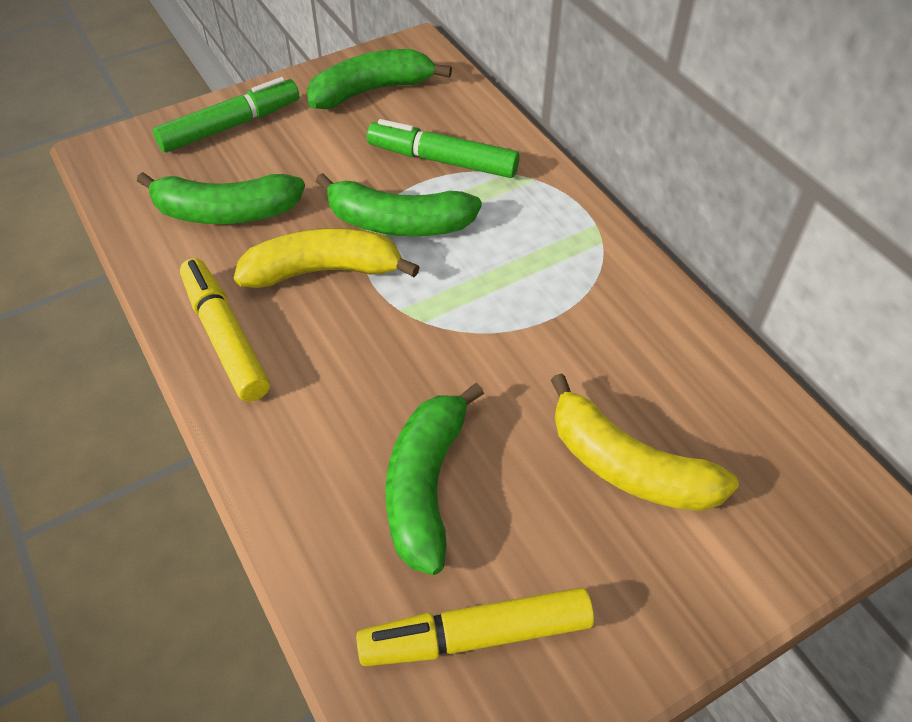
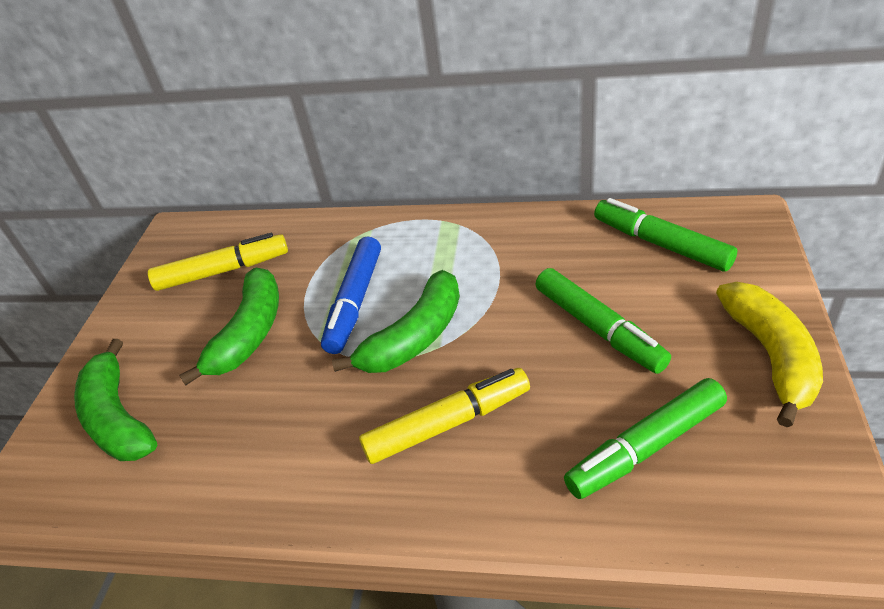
blue marker: none = 0 -> [321,236,381,354] = 1
green banana: [137,172,305,224] [307,49,452,109] [316,173,482,236] [386,383,484,575] = 4 -> [74,339,157,461] [179,268,279,385] [332,270,460,373] = 3
green marker: [153,77,299,152] [367,119,520,178] = 2 -> [536,268,671,374] [564,378,727,499] [594,198,737,272] = 3
yellow banana: [234,228,420,288] [551,374,739,511] = 2 -> [716,282,823,427] = 1

